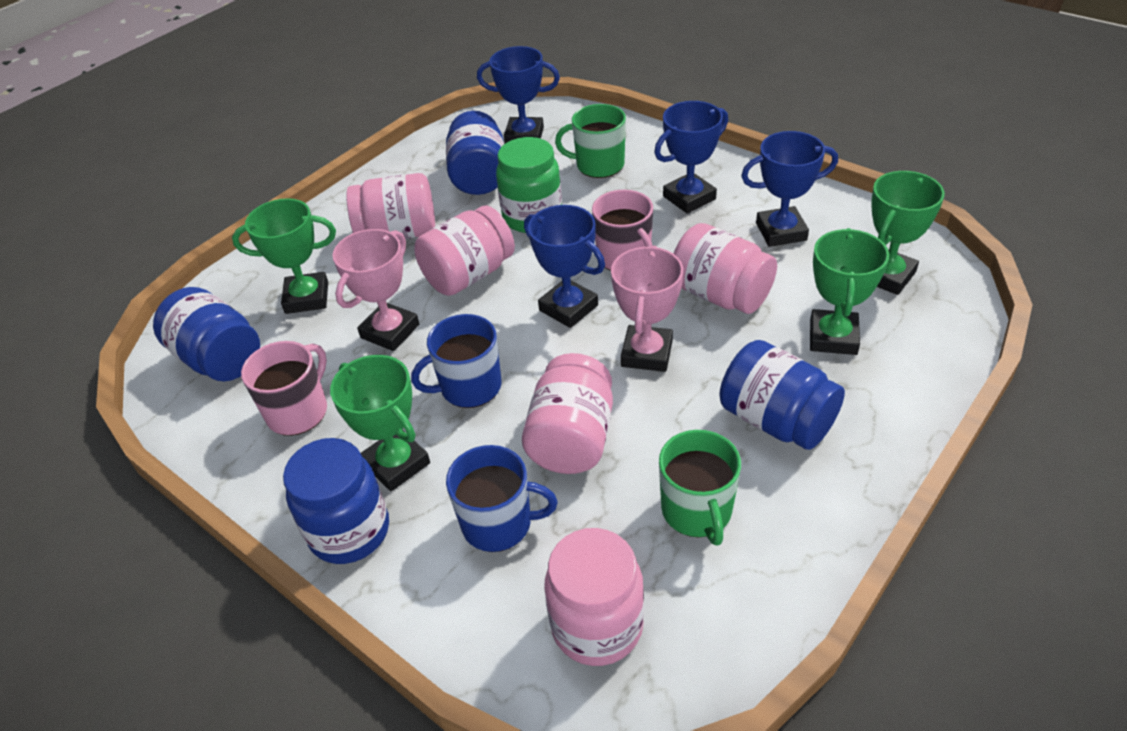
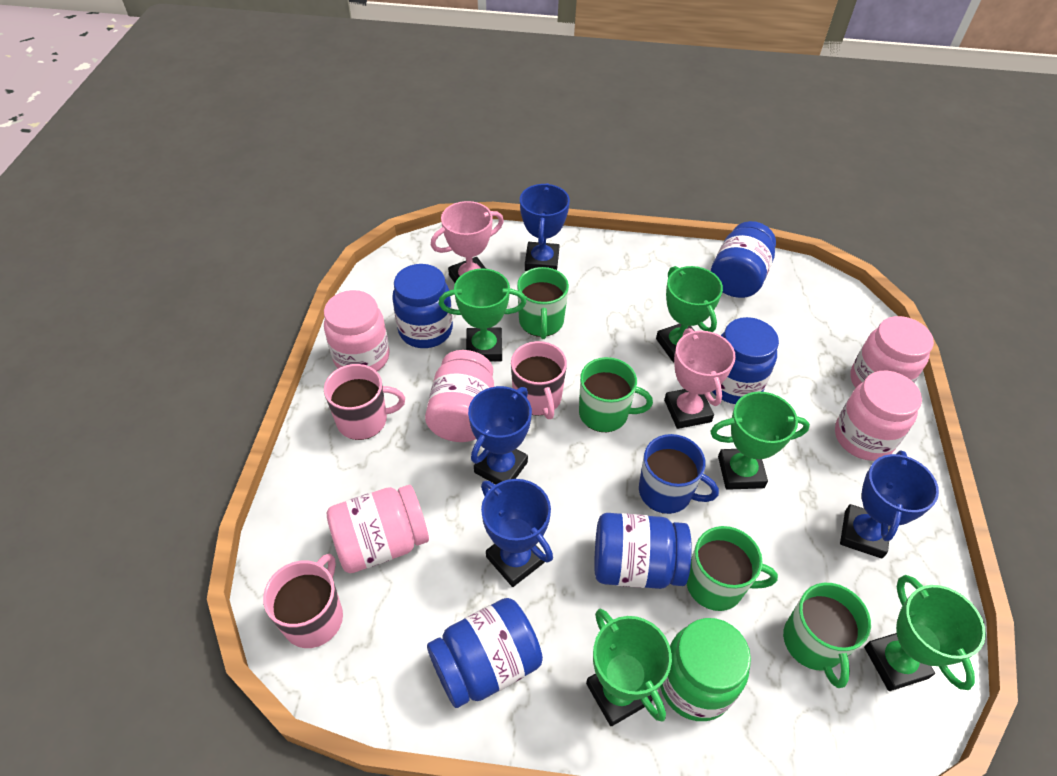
blue jar: [153,287,260,381] [283,438,389,564] [446,111,504,195] [719,340,845,450] = 4 -> [392,264,453,348] [427,598,543,708] [594,513,692,589] [711,221,776,298] [712,317,779,404] = 5
blue mug: [411,314,502,408] [446,445,558,552] = 2 -> [639,434,719,514] = 1
green mug: [555,104,626,178] [659,430,741,545] = 2 -> [517,267,569,339] [579,357,653,432] [687,526,778,611] [783,583,871,688] = 4
green trophy: [232,198,336,314] [330,355,430,491] [810,228,889,355] [871,171,945,295] = 4 -> [439,268,526,362] [586,609,672,726] [656,266,723,362] [710,392,810,490] [864,575,986,691] = 5
pink mug: [241,341,327,436] [592,190,653,271] = 2 -> [263,554,343,648] [324,364,405,440] [511,341,567,419] = 3

